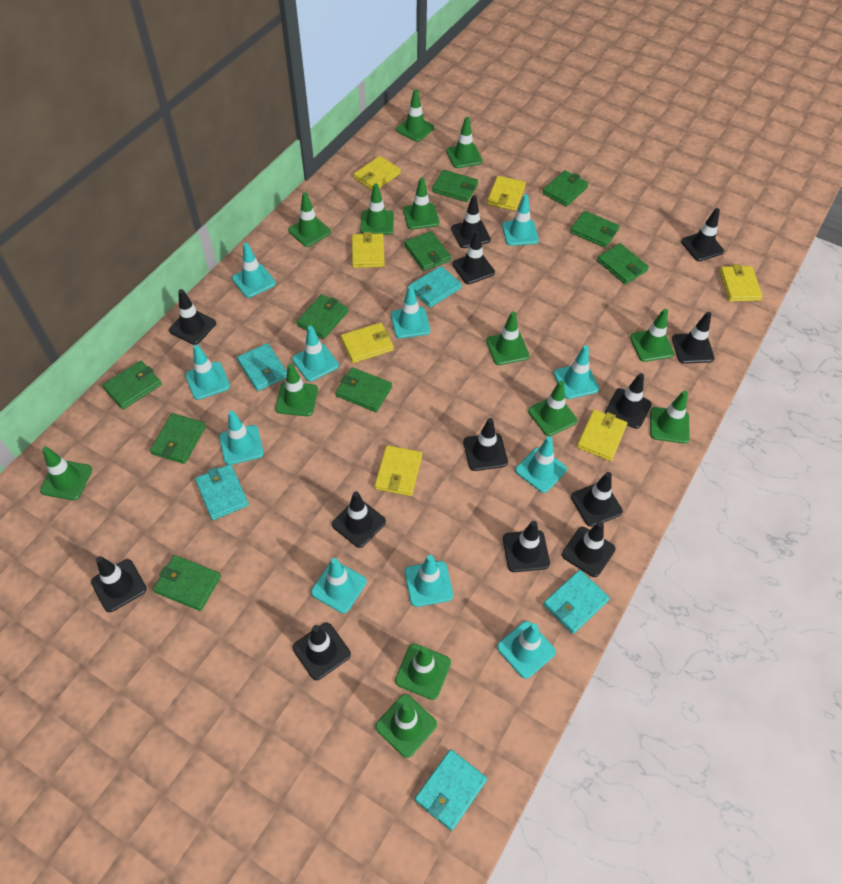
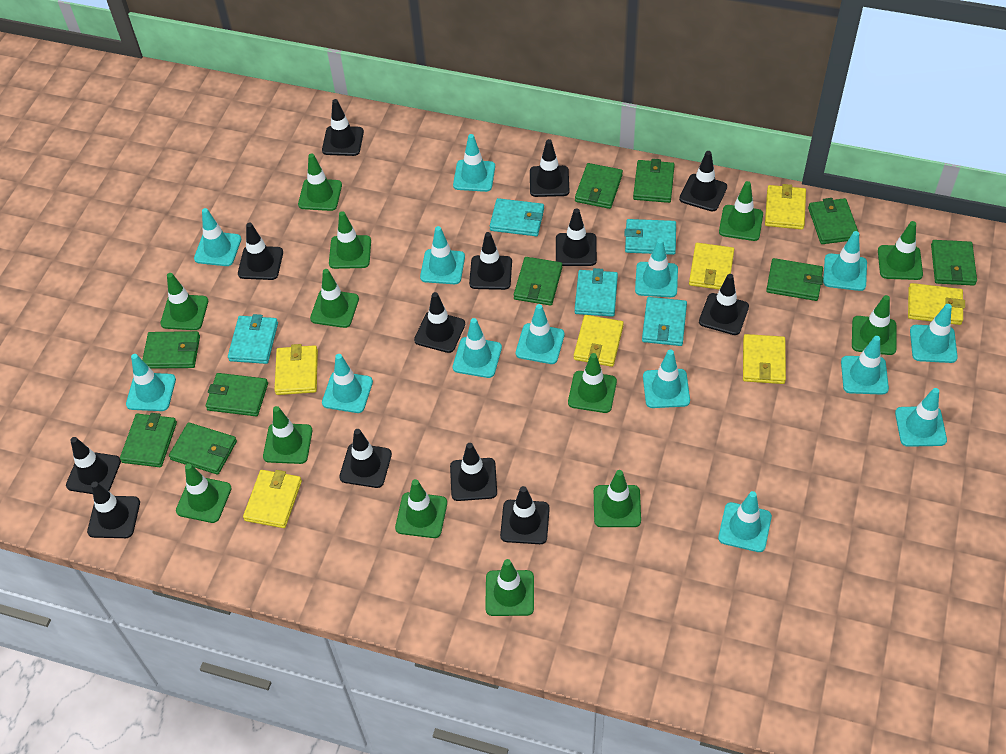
turquoise traffic cone: [185,344,230,400] [219,411,264,465] [232,243,276,298] [292,326,339,382] [311,558,367,613] [391,285,430,338] [405,555,453,607] [497,621,556,679] [502,194,539,246] [515,436,567,493] [554,345,599,399] = 11 -> [126,354,176,411] [194,208,241,266] [322,354,373,413] [420,226,465,284] [453,134,495,192] [453,318,502,378] [516,304,565,364] [635,239,678,297] [643,350,690,408] [718,491,772,552] [823,231,867,291] [841,336,889,395] [895,388,947,447] [910,304,958,363] = 14

